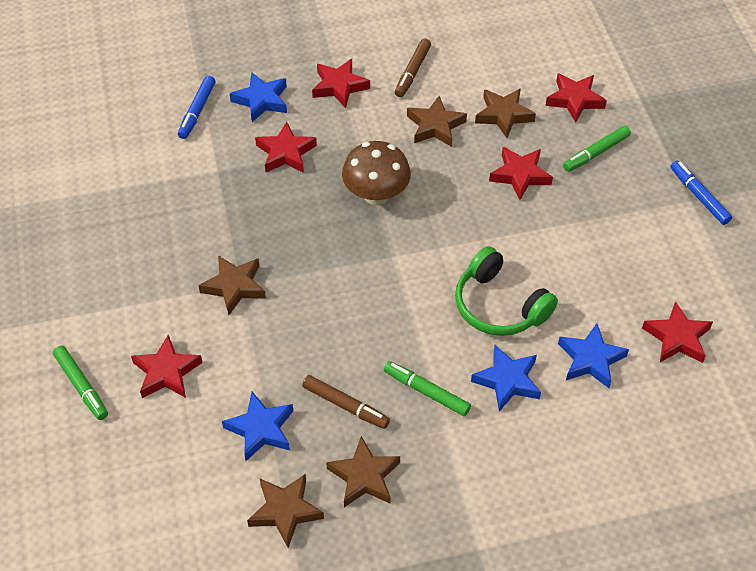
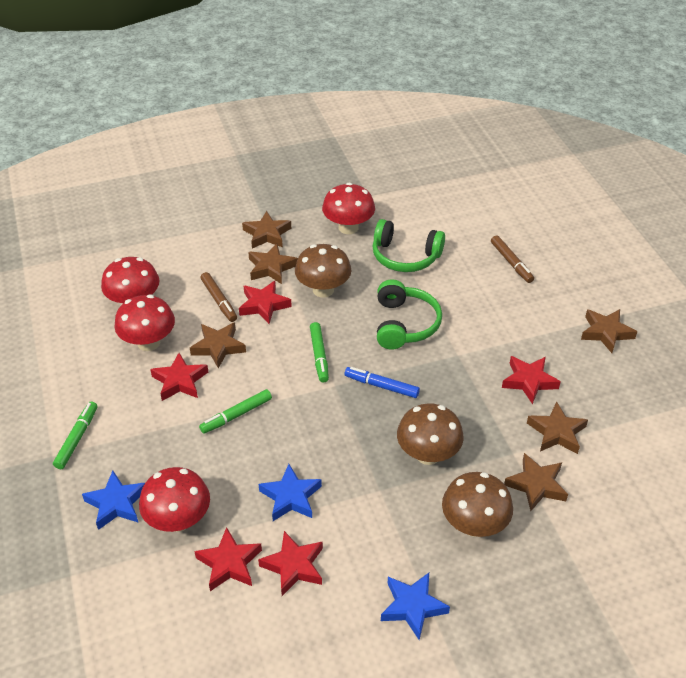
blue marker: [178,76,215,139] [670,161,732,225] = 2 -> [345,367,420,398] = 1
blue star: [222,392,293,461] [230,72,287,122] [471,345,541,412] [558,323,629,388] = 4 -> [82,471,145,530] [259,464,322,521] [381,573,450,640] = 3
brown mushroom: [342,141,411,205] = 1 -> [295,244,351,298] [397,403,464,465] [442,472,513,537] = 3
brown star: [198,255,266,315] [247,474,324,548] [326,436,400,507] [407,96,467,147] [475,89,536,138] = 5 -> [190,322,246,368] [242,211,291,249] [248,244,298,284] [504,453,568,511] [527,402,588,454] [581,309,637,353] = 6
green headphones: [455,246,558,336] = 1 -> [373,219,445,272] [377,279,442,350] = 2
red mushroom: none = 0 -> [101,257,159,303] [115,295,175,351] [139,467,210,532] [322,183,375,234] = 4
red star: [131,335,203,398] [255,122,317,173] [312,59,370,108] [489,147,553,200] [546,73,607,123] [642,301,713,363] = 6 -> [150,353,208,401] [194,527,262,591] [239,281,292,324] [258,531,323,596] [502,356,561,404] = 5

